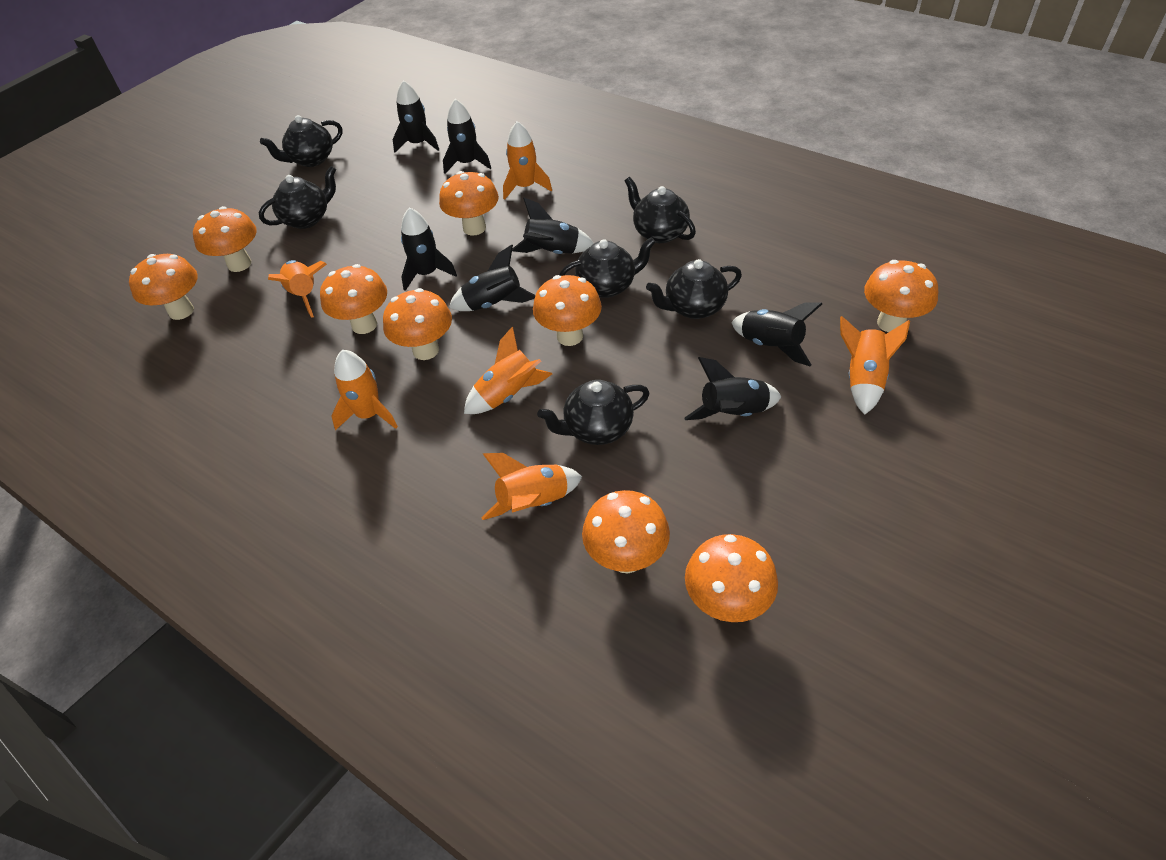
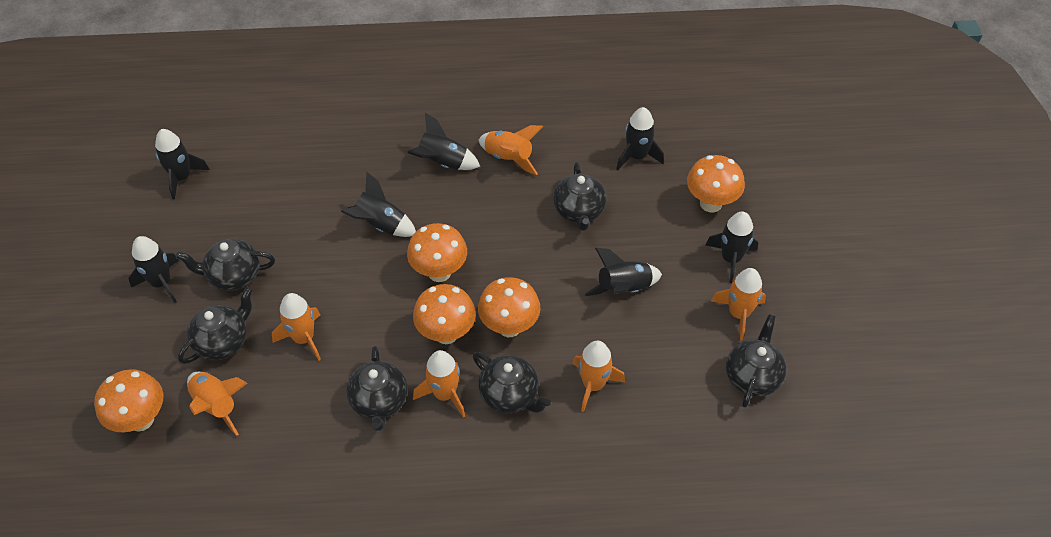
orange mushroom: [129,254,198,320] [193,206,257,272] [320,264,387,334] [383,288,452,360] [439,171,499,236] [533,275,602,346] [582,490,670,573] [685,534,778,622] [864,260,938,332] = 9 -> [94,369,163,432] [407,223,467,282] [413,284,476,344] [478,277,540,337] [687,155,745,212] = 5

